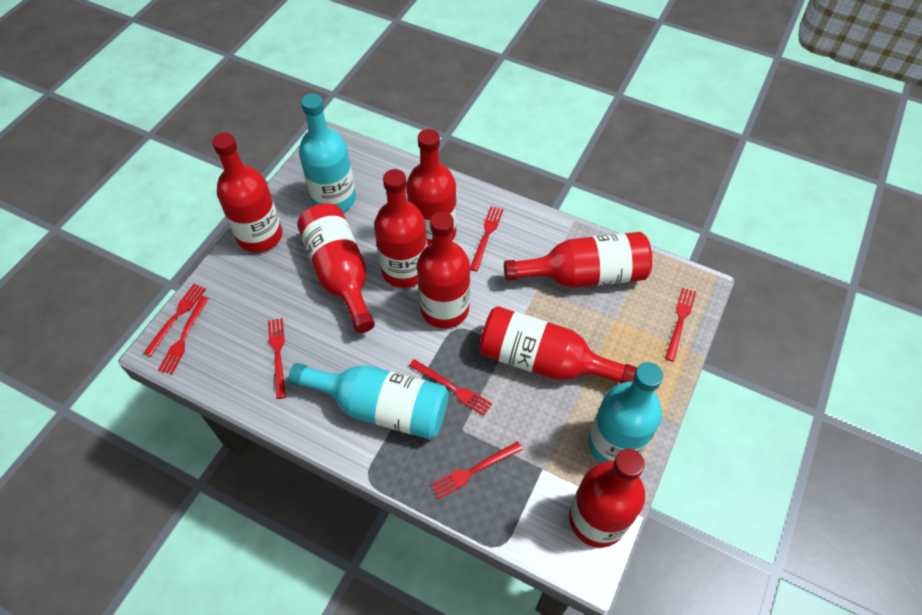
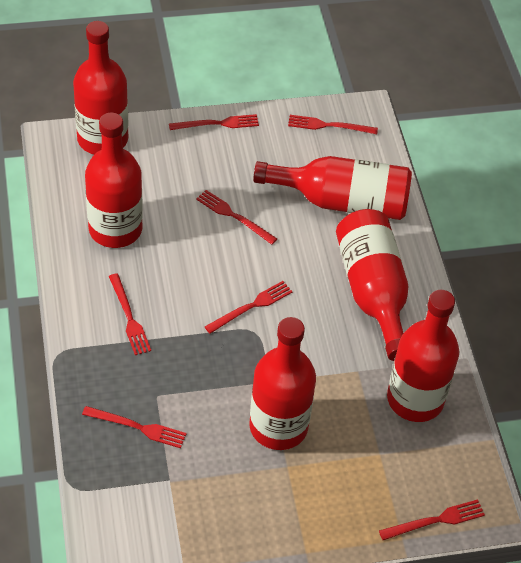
red bottle: [212,133,282,253] [297,203,375,333] [374,169,427,288] [406,129,457,246] [417,211,470,328] [479,306,637,384] [504,232,652,288] [569,449,645,548] = 8 -> [73,21,129,155] [85,112,143,248] [249,317,316,450] [253,156,412,220] [336,209,409,361] [387,290,459,422] = 6
turquoise bottle: [288,363,449,439] [299,93,356,212] [588,362,663,463] = 3 -> none = 0

